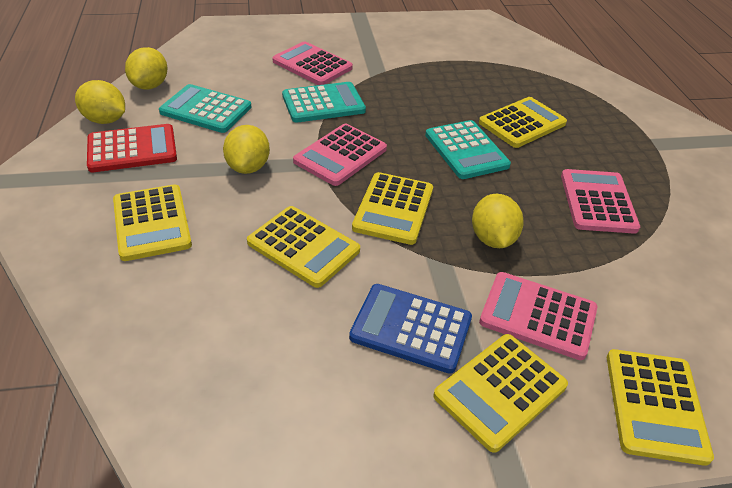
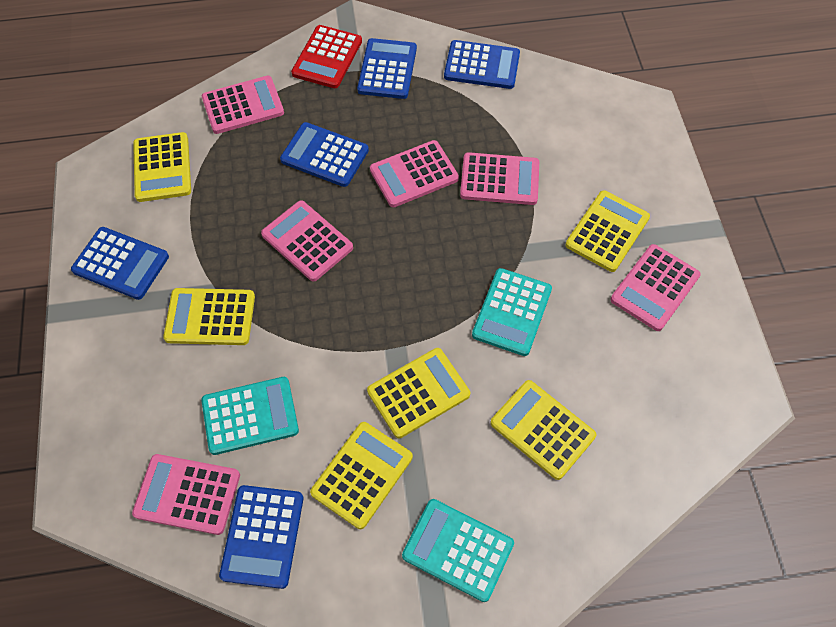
blue calculator: [349,284,472,374] = 1 -> [71,227,169,300] [219,485,304,589] [280,122,369,187] [357,38,417,99] [444,40,520,89] = 5
pink calculator: [272,41,353,85] [293,124,387,186] [479,272,597,360] [561,169,640,234] = 4 -> [132,454,240,535] [202,76,284,134] [261,201,353,282] [370,140,459,207] [460,152,539,205] [610,244,701,331] = 6
yellow lemon: [75,80,125,124] [125,47,167,89] [223,125,270,174] [472,194,524,248] = 4 -> none = 0

